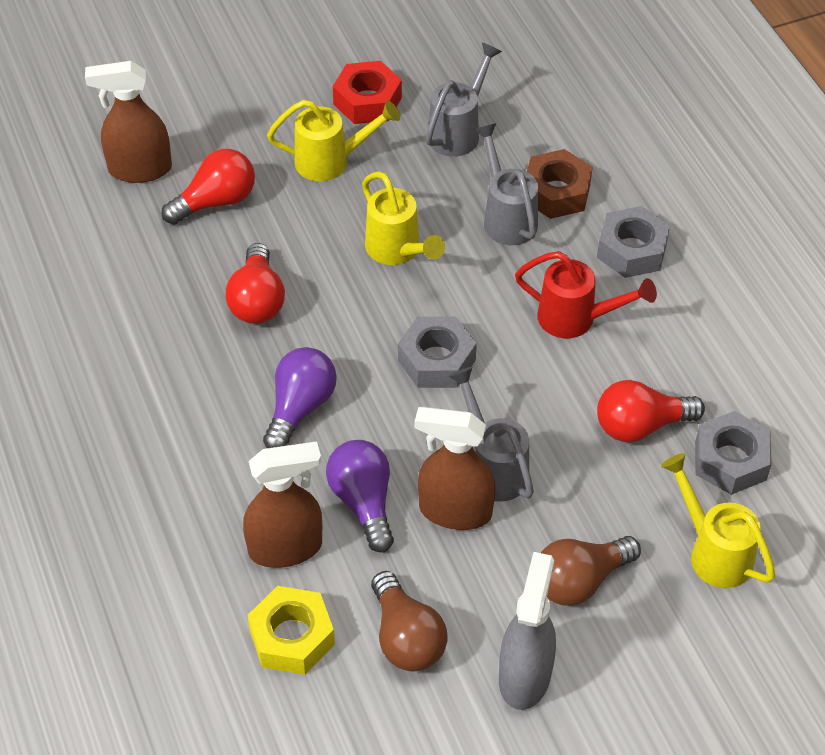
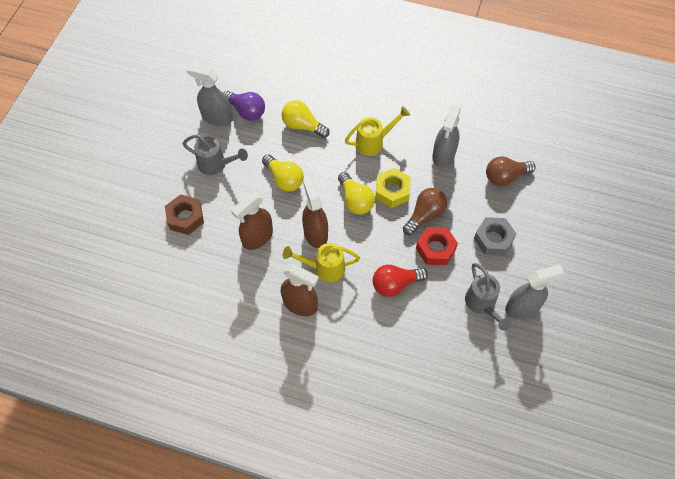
grey nut: [398,317,477,388] [597,206,670,278] [695,411,772,495] = 3 -> [474,217,517,256] = 1
grey spray bottle: [499,552,556,710] = 1 -> [186,65,232,126] [432,105,461,168] [505,264,564,319] = 3
grey watering can: [426,42,502,156] [449,367,534,502] [474,123,538,245] = 3 -> [183,134,248,175] [465,263,511,331] = 2
purple light bulb: [263,347,337,448] [326,440,394,552] = 2 -> [223,91,265,121] = 1
red light bulb: [162,149,255,225] [226,243,285,324] [597,380,705,442] = 3 -> [373,265,428,297] = 1
red watering can: [515,251,657,338] = 1 -> none = 0
yellow light bulb: none = 0 -> [262,154,304,192] [281,100,330,138] [338,172,375,215] = 3
yellow watering can: [267,100,400,181] [362,171,445,265] [661,453,775,588] = 3 -> [283,243,360,282] [345,106,410,156] = 2

